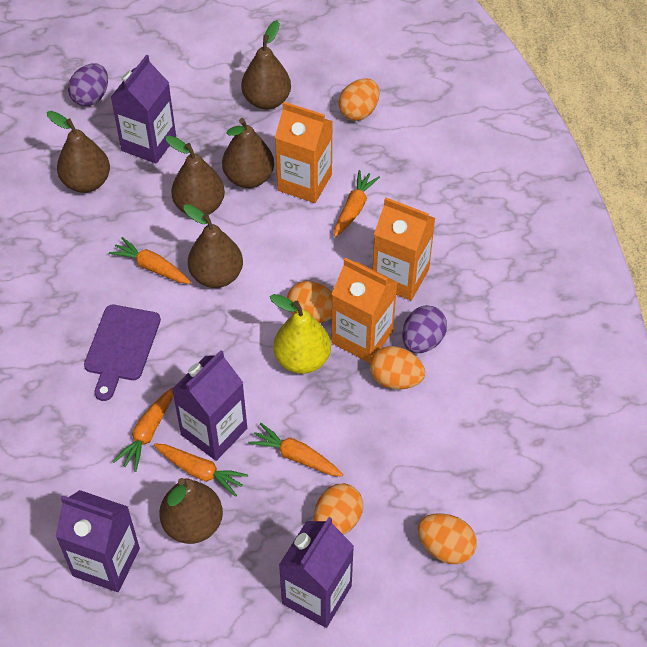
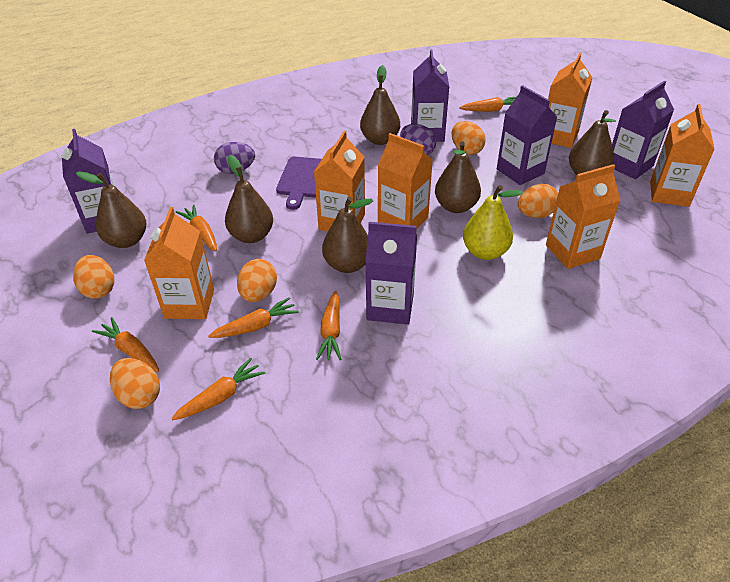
orange carrot: [109,237,191,284] [113,387,173,472] [154,444,248,497] [248,423,343,477] [334,170,380,237] = 5 -> [92,317,159,372] [171,358,265,420] [176,205,217,251] [208,297,299,338] [316,291,341,360] [459,97,516,112] = 6
orange carton: [275,102,333,203] [332,258,397,363] [372,197,435,300] = 3 -> [144,207,214,319] [314,131,365,231] [378,133,433,229] [546,164,620,269] [548,53,593,148] [650,104,715,207] = 6
purple carton: [55,490,140,592] [111,55,176,164] [172,350,247,461] [279,517,354,628] = 4 -> [62,129,115,234] [365,222,417,325] [411,50,449,142] [497,85,557,185] [612,81,674,179] = 5

